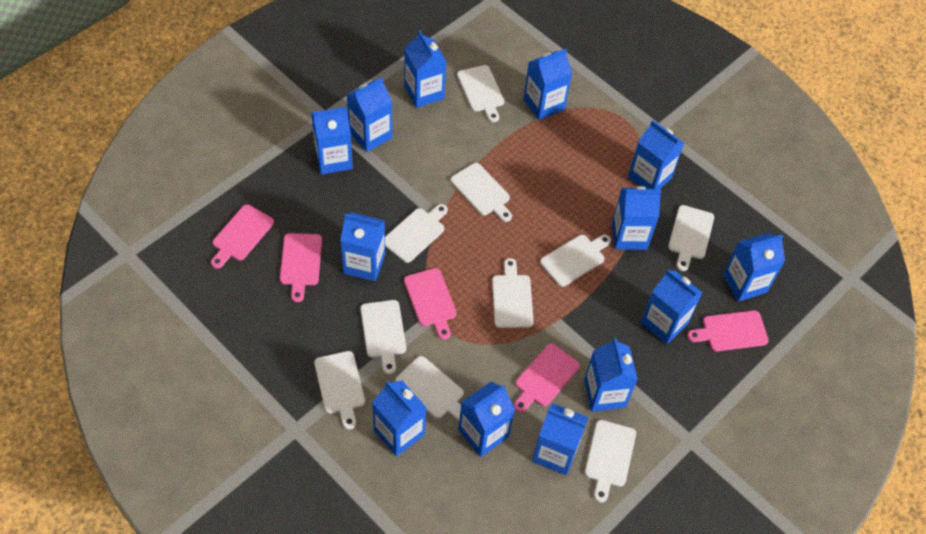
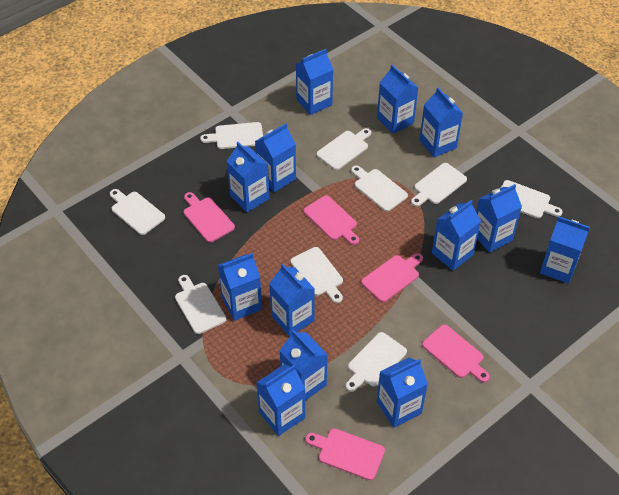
white cutting board: [314,351,365,430] [360,300,406,374] [385,204,448,263] [395,356,464,421] [451,163,512,222] [457,65,504,122] [492,258,534,328] [540,235,611,287] [585,420,636,503] [668,205,714,271] = 10 -> [110,189,165,235] [175,275,227,334] [200,122,263,149] [290,247,343,303] [316,128,371,170] [346,332,407,392] [351,165,408,212] [411,163,467,207] [501,180,563,218] = 9

